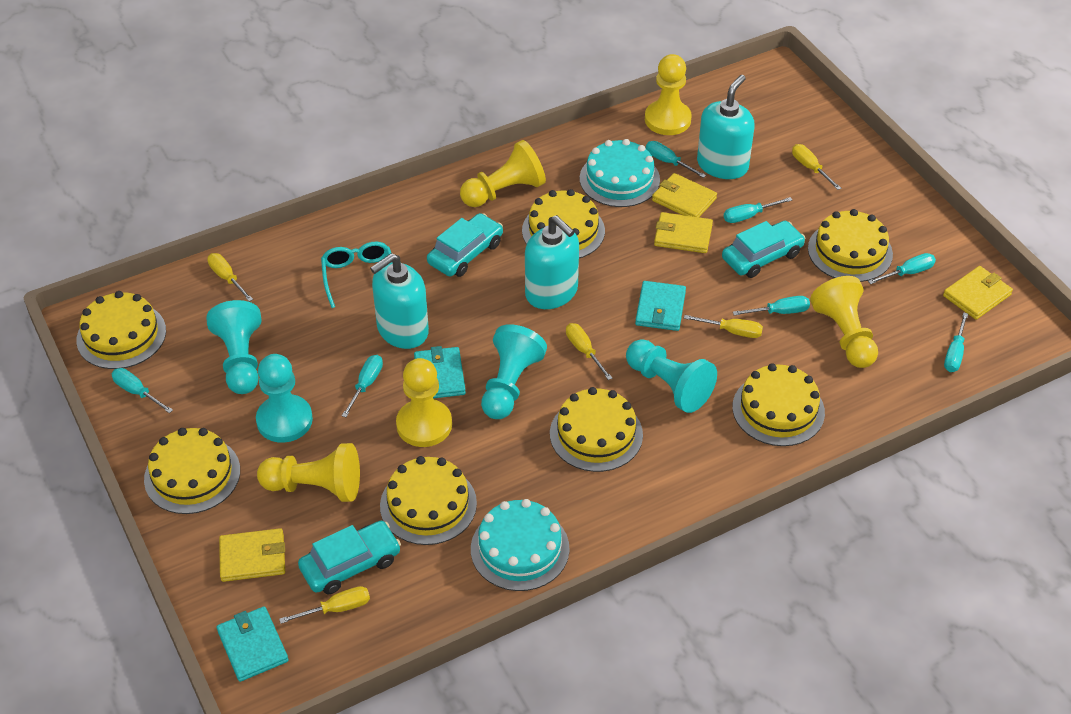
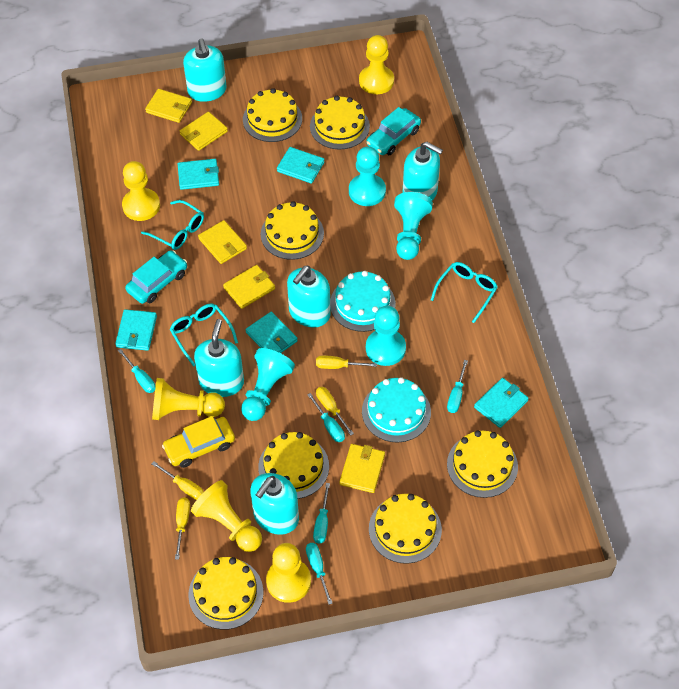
turquoise car: [298,521,401,594] [427,213,503,277] [722,221,805,278] = 3 -> [125,250,187,304] [366,107,421,155] = 2
turquoise glasses: [321,242,391,308] = 1 -> [141,200,204,250] [169,304,238,367] [431,262,498,323] = 3
turquoise screwdriver: [112,368,173,413] [342,355,383,417] [646,141,706,178] [724,197,792,223] [733,296,810,316] [868,253,936,284] [944,312,968,372] = 7 -> [118,349,156,393] [306,543,333,605] [307,393,345,442] [313,483,330,544] [447,360,468,413] = 5
turquoise soap dispenser: [370,253,429,349] [525,215,579,309] [697,75,755,179] = 3 -> [183,39,227,102] [194,319,244,397] [250,473,299,535] [287,266,331,328] [403,142,443,201] = 5
turquoise wallet: [217,606,288,682] [414,346,466,398] [635,281,686,331] = 3 -> [115,309,157,351] [178,159,219,190] [246,312,298,353] [277,147,325,183] [474,378,529,428] = 5
yellow car: none = 0 -> [162,416,235,468] = 1
yellow screwdriver: [207,253,253,302] [279,586,370,624] [566,323,613,380] [684,315,763,338] [792,144,841,190] = 5 -> [152,461,204,500] [175,497,190,559] [316,355,377,369] [316,387,354,435] = 4
yellow wallet: [219,528,285,582] [652,173,717,217] [654,212,713,253] [943,266,1013,320] = 4 -> [145,89,192,123] [179,112,228,151] [198,220,247,264] [223,265,275,309] [340,444,385,493] = 5

